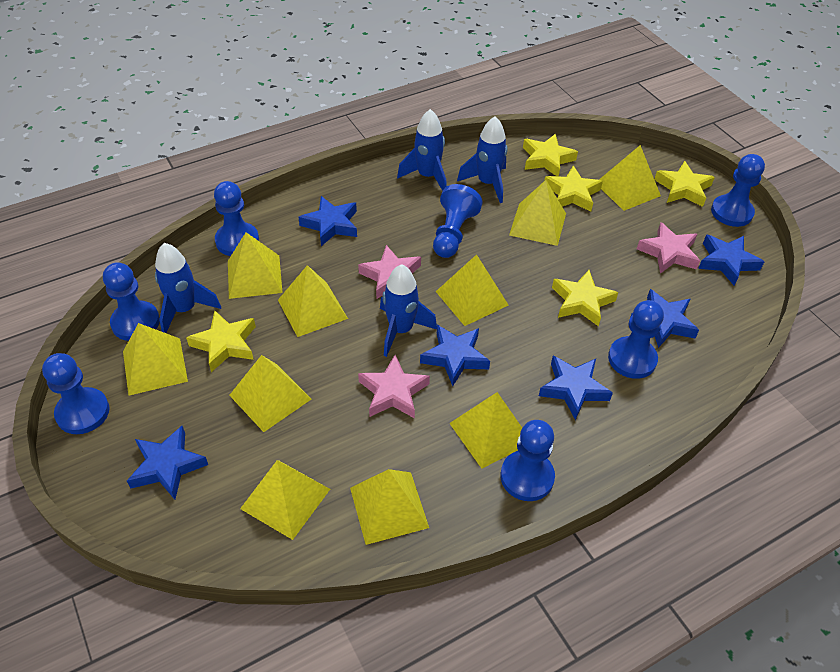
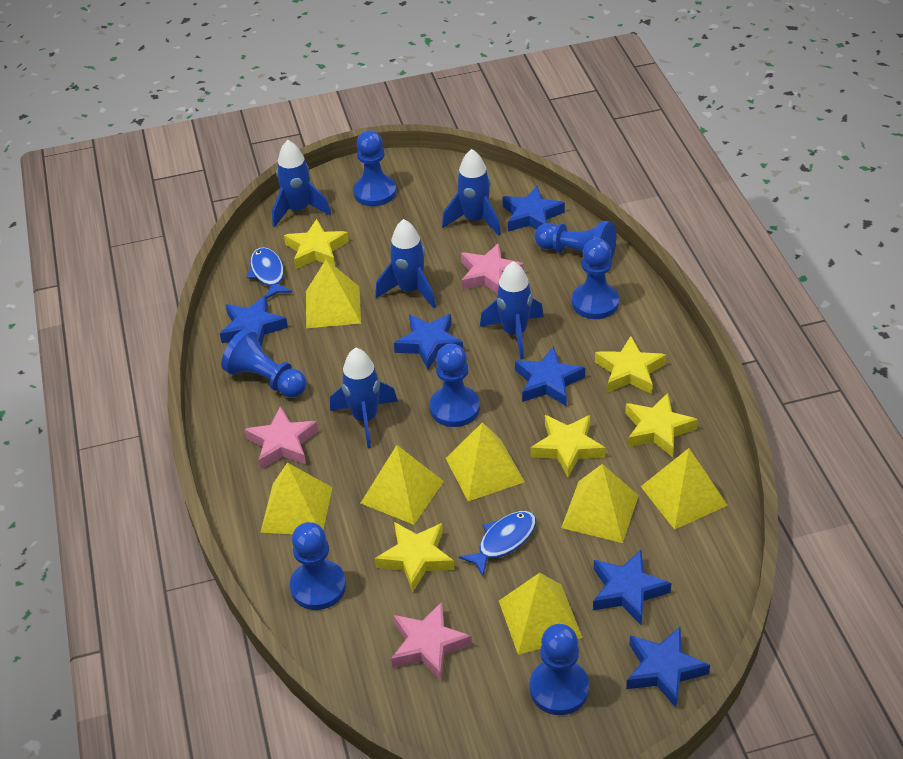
blue fish: none = 0 -> [247,247,292,299] [459,511,536,576] = 2
blue rocket: [155,243,221,333] [380,264,437,357] [397,109,447,191] [457,116,508,203] = 4 -> [272,140,331,227] [330,348,398,448] [375,219,436,308] [442,149,501,236] [480,261,544,359] = 5
yellow pyramid: [123,323,188,396] [228,232,283,299] [229,355,311,432] [240,460,330,540] [278,265,348,337] [350,469,429,545] [436,254,509,326] [449,392,522,469] [509,180,566,246] [599,145,661,211] = 10 -> [261,463,333,534] [306,260,361,328] [361,445,444,525] [446,422,525,501] [499,573,583,655] [561,464,639,543] [641,448,728,530] = 7

